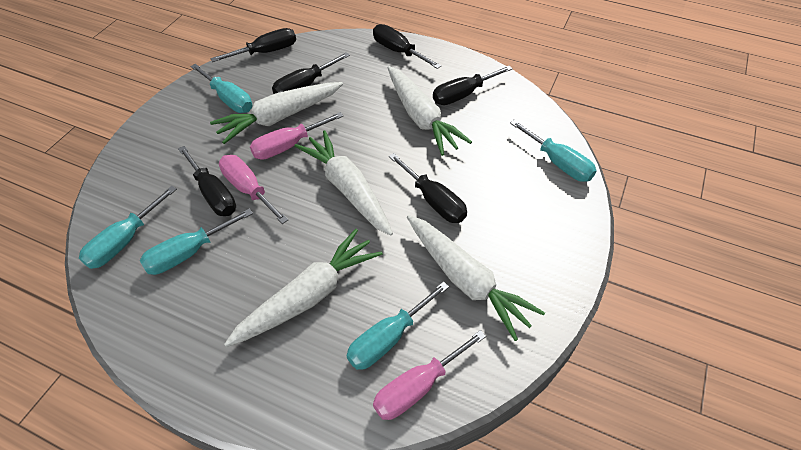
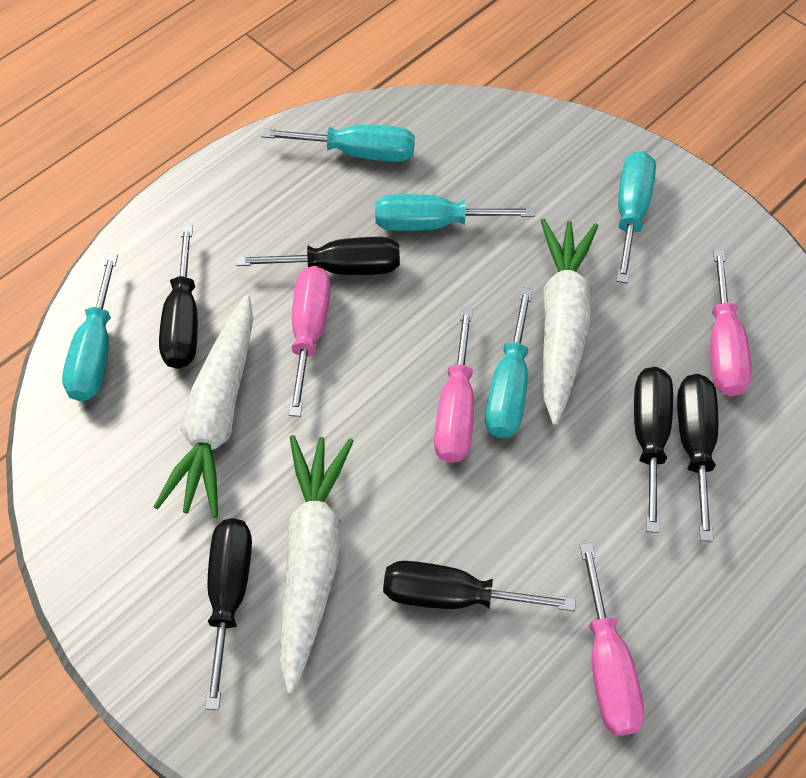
pink screwdriver: [219,155,288,224] [250,112,344,160] [373,330,486,420] = 3 -> [289,266,331,417] [434,308,474,463] [580,543,645,735] [710,249,752,396] = 4
white carrot: [210,82,343,144] [224,229,383,347] [294,130,393,236] [388,66,472,156] [407,215,545,341] = 5 -> [154,295,253,518] [280,435,354,693] [541,219,598,425] = 3

